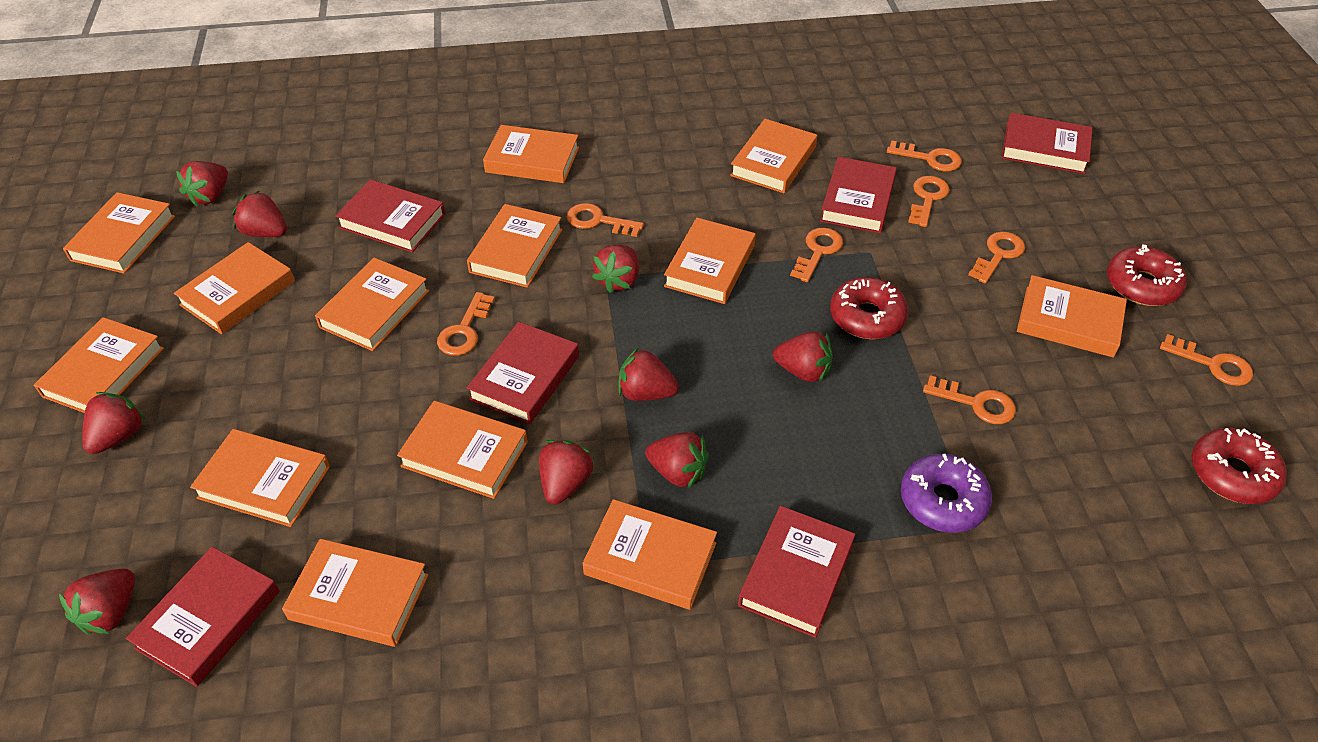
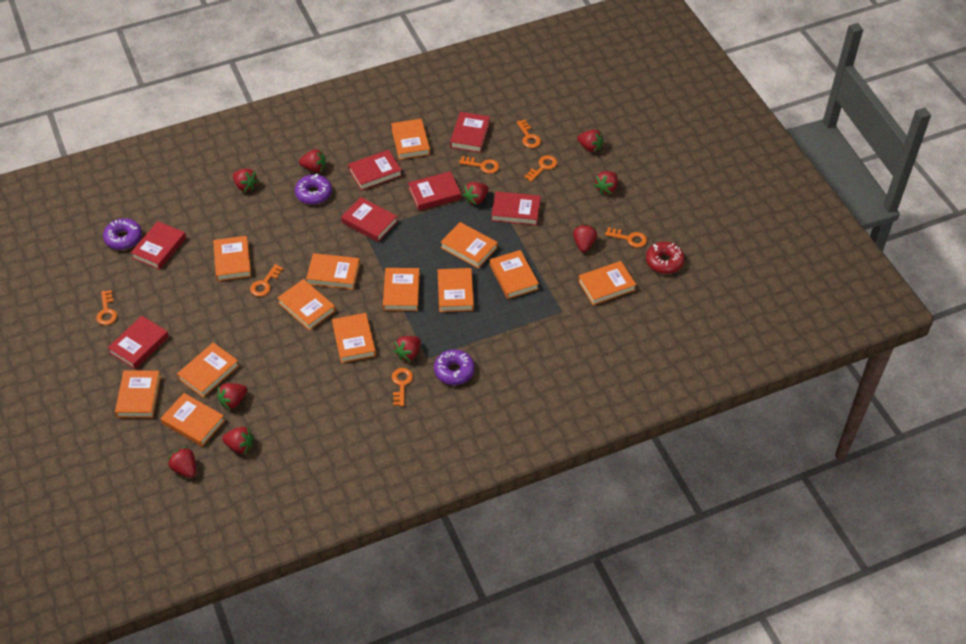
orange key: [437,292,495,356] [567,203,644,237] [790,228,843,282] [887,141,962,172] [908,176,950,227] [923,375,1016,424] [968,232,1025,284] [1160,334,1253,386] = 8 -> [96,290,117,325] [250,264,283,297] [392,368,413,406] [459,156,499,174] [517,120,541,148] [524,155,557,182] [605,227,647,248] = 7
purple donut: [901,454,992,533] = 1 -> [103,218,142,250] [295,174,332,205] [434,349,475,385] = 3
red book: [126,547,280,687] [335,179,445,253] [467,322,579,424] [738,506,856,638] [820,157,897,233] [1001,113,1093,174] = 6 -> [108,316,169,369] [131,221,186,270] [341,197,398,242] [348,150,402,191] [408,171,461,211] [450,112,490,153] [491,191,541,226] = 7
red donut: [830,277,908,339] [1107,245,1187,306] [1192,428,1287,504] = 3 -> [646,242,685,274] = 1
red strawberry: [59,569,135,635] [82,392,146,454] [176,161,228,206] [232,190,287,237] [539,440,594,504] [592,245,639,293] [619,347,679,401] [645,432,709,488] [773,331,833,382] = 9 -> [168,447,196,478] [217,383,247,410] [222,427,254,454] [233,168,258,191] [299,149,325,172] [393,336,421,361] [463,182,489,205] [573,224,597,252] [577,130,604,152] [594,171,618,194] = 10

